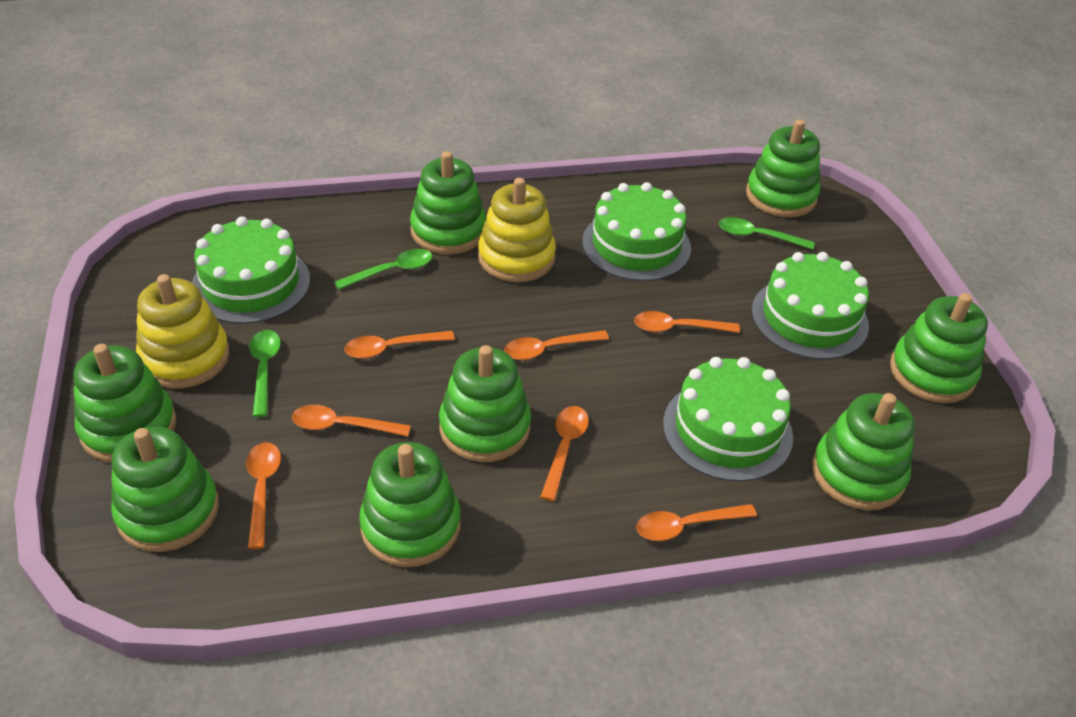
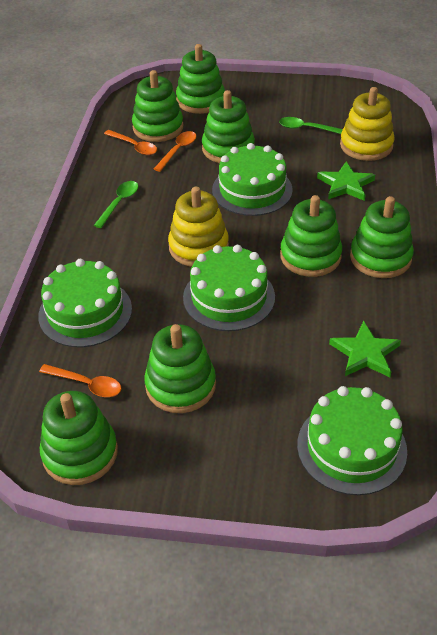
green spoon: [249,330,281,417] [334,249,433,290] [719,217,815,250] = 3 -> [94,181,138,228] [279,117,343,134] = 2
green stacking toy: [73,344,176,463] [111,427,219,552] [359,442,460,567] [410,151,486,254] [439,345,531,462] [746,119,820,217] [812,393,915,510] [890,293,988,403] = 8 -> [40,391,118,485] [132,70,184,142] [144,324,216,413] [176,44,225,114] [202,90,255,163] [280,195,342,277] [350,196,414,278] = 7
green star: none = 0 -> [317,162,375,201] [329,321,401,377] = 2
orange spoon: [246,442,281,549] [292,405,411,436] [344,331,455,359] [504,330,609,360] [540,406,589,501] [634,311,740,333] [636,504,757,541] = 7 -> [39,364,121,397] [104,130,157,155] [154,131,196,172] = 3

